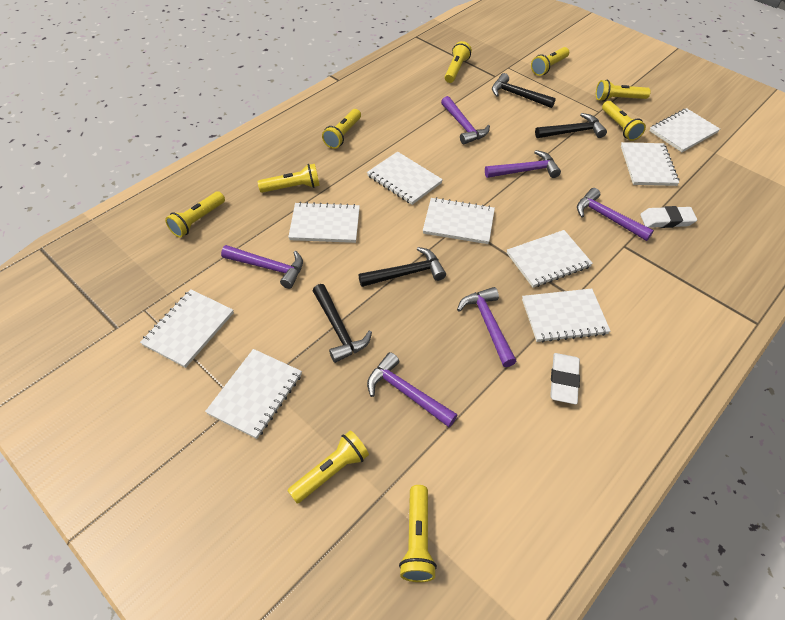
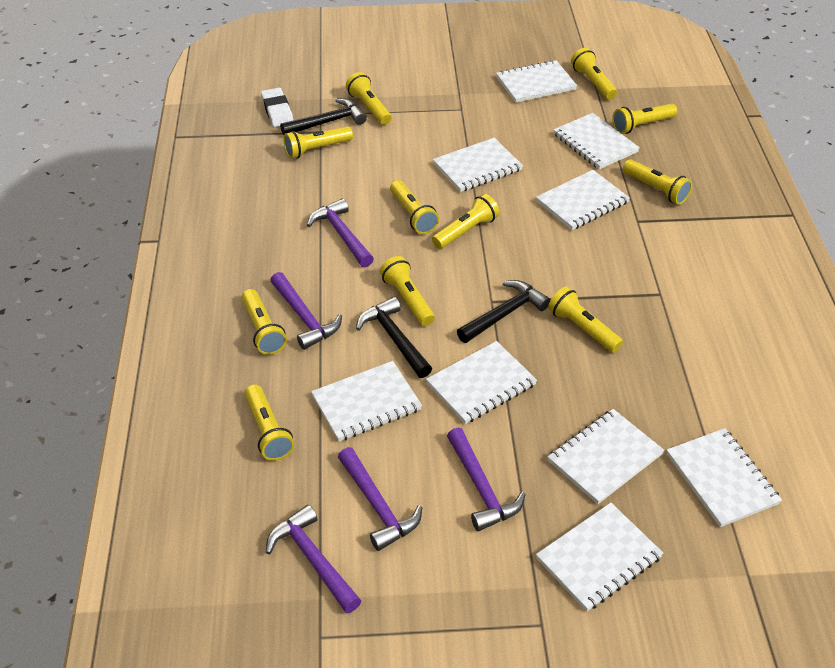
black hammer: [313,284,372,363] [358,247,446,287] [492,73,556,108] [535,113,607,138] = 4 -> [280,98,367,135] [356,297,432,378] [457,280,551,343] = 3
purple hammer: [221,245,303,289] [367,352,458,427] [441,96,490,144] [457,287,517,367] [485,150,561,178] [577,188,654,241] = 6 -> [266,505,362,613] [270,272,342,350] [307,198,374,267] [338,447,422,551] [447,428,526,531] = 5
white eraser: [550,353,580,404] [640,206,697,228] = 2 -> [261,88,294,127] = 1
yellow flashlight: [165,191,225,238] [258,164,320,193] [287,431,369,504] [322,109,361,149] [399,485,437,582] [445,41,472,83] [531,47,569,76] [596,80,651,102] [602,101,646,141] = 9 -> [242,289,287,355] [245,384,294,461] [283,126,353,159] [346,72,392,125] [380,256,435,326] [390,180,439,234] [432,194,499,249] [548,286,623,353] [571,48,617,100] [612,104,677,134] [623,159,692,205] = 11

